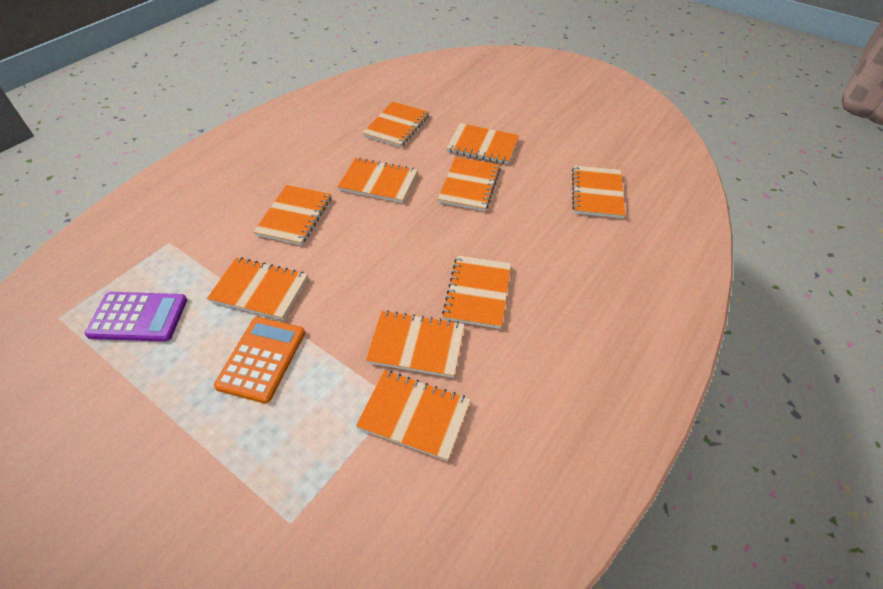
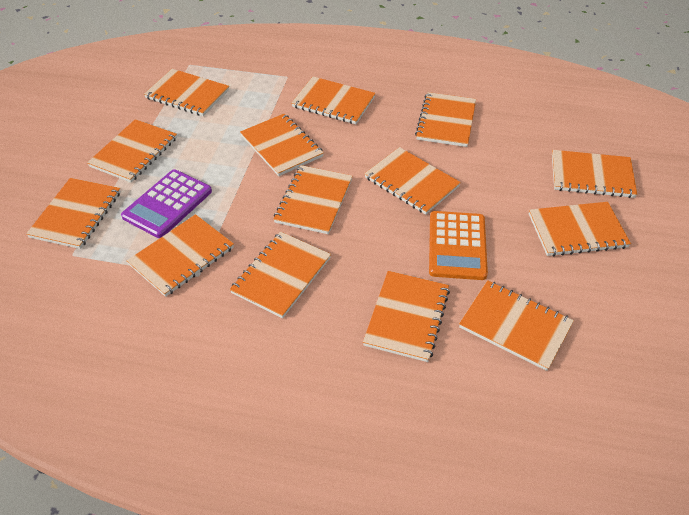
orange notebook: [207,257,308,320] [253,185,331,245] [337,158,418,203] [356,370,471,461] [362,102,429,148] [366,310,465,378] [438,157,501,211] [442,255,511,329] [447,123,519,164] [572,165,625,218] = 10 -> [26,178,121,249] [87,119,177,182] [127,214,234,297] [144,69,229,116] [230,231,331,318] [240,114,324,176] [274,165,352,234] [291,77,376,124] [363,271,450,362] [364,147,461,215] [415,92,476,147] [459,280,574,371] [529,202,631,256] [552,150,637,198] = 14

